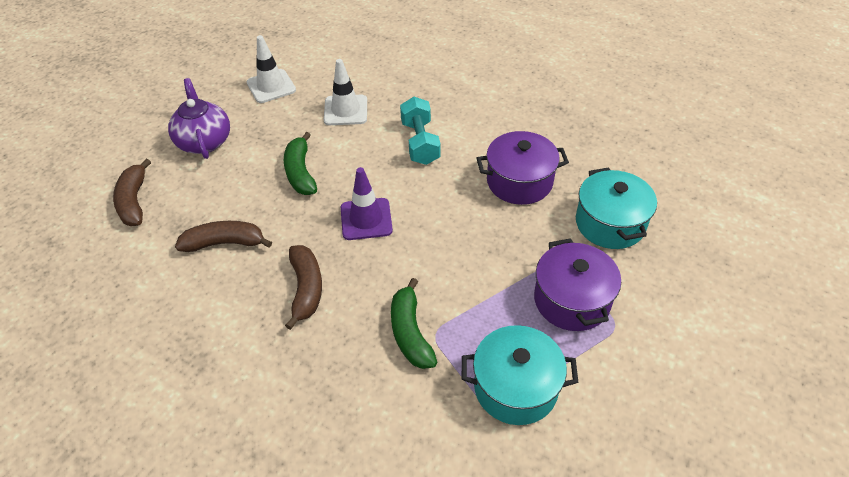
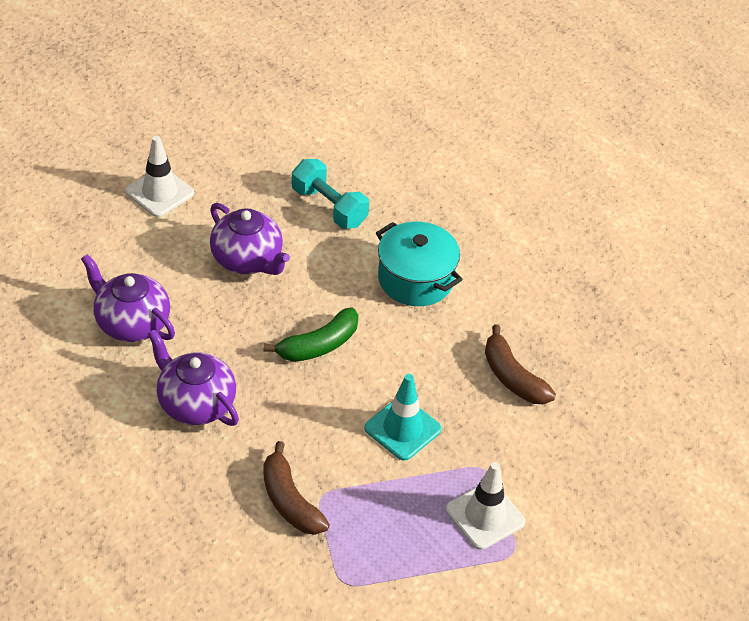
brown banana: [113,159,151,226] [175,221,272,252] [285,245,322,330] = 3 -> [263,441,330,535] [485,324,556,404] = 2
green banana: [284,132,317,195] [391,278,437,369] = 2 -> [264,307,359,362] = 1
purple pot: [476,131,569,205] [534,238,621,331] = 2 -> none = 0
purple teapot: [168,78,230,159] = 1 -> [81,254,175,342] [148,329,239,426] [210,203,290,275] = 3
purple traffic cone: [341,167,393,240] = 1 -> none = 0
turquoise pot: [462,325,578,425] [576,167,657,249] = 2 -> [376,222,463,306] = 1
turquoise traffic cone: none = 0 -> [364,374,442,461] = 1

